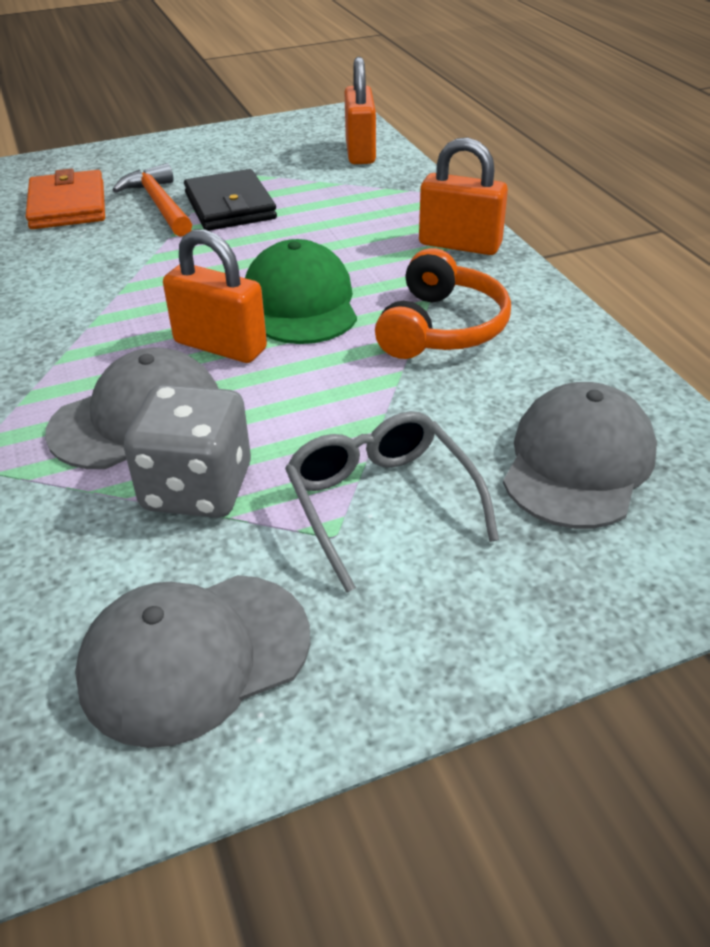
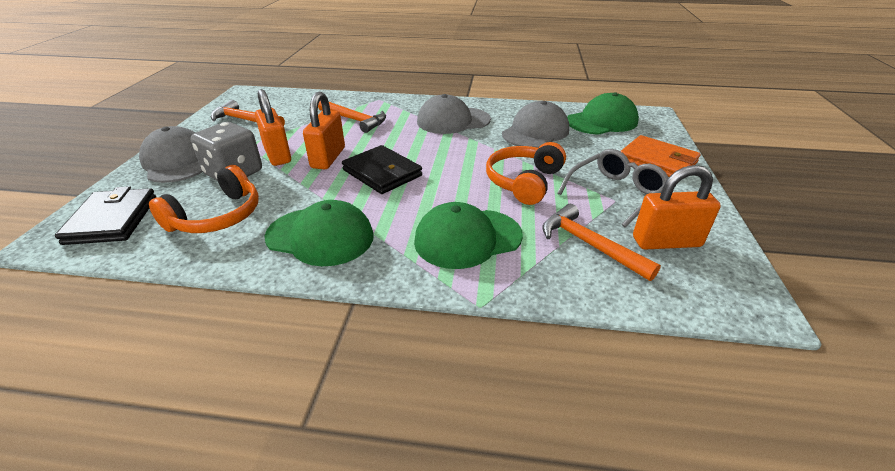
black wallet: [184,169,277,231] = 1 -> [55,186,157,245] [342,145,422,194] = 2
green cap: [245,239,357,344] = 1 -> [264,200,374,266] [414,202,523,269] [567,92,639,135] = 3
orange hammer: [113,163,192,237] = 1 -> [211,100,285,126] [318,101,386,133] [543,204,661,281] = 3
orange headphones: [375,248,511,359] = 1 -> [149,165,259,233] [486,142,566,205] = 2

